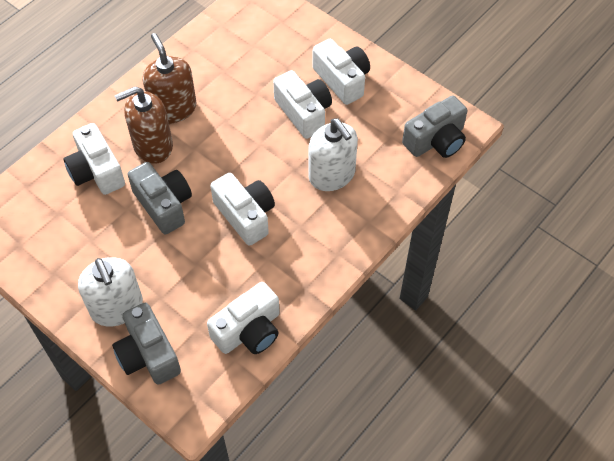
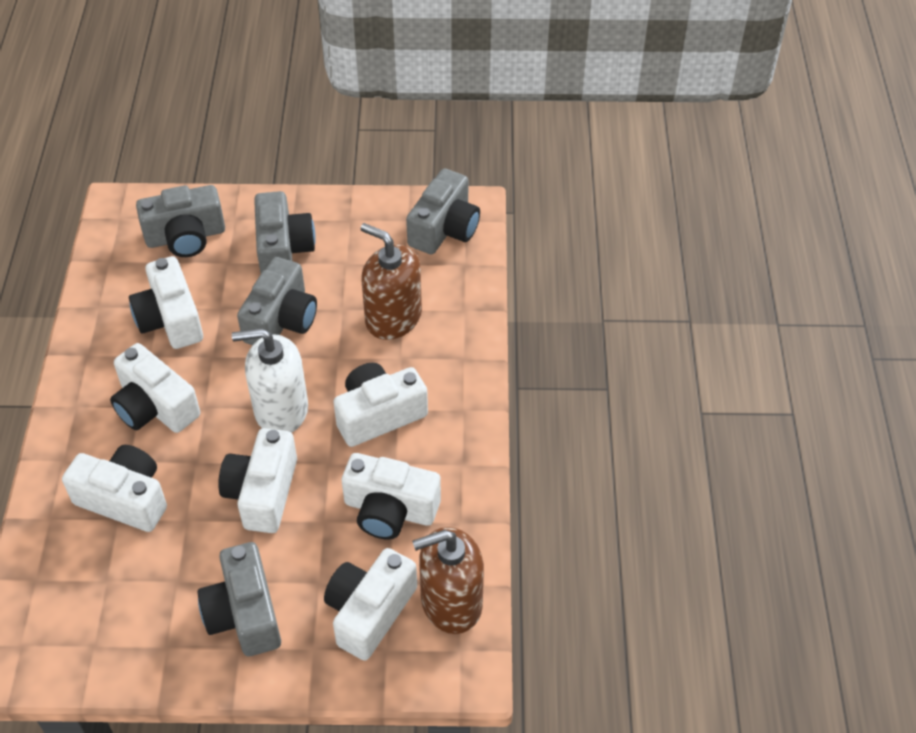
grey camera: [112,303,181,385] [128,162,192,234] [402,95,467,158] = 3 -> [136,185,225,257] [198,542,281,656] [237,257,317,345] [254,191,316,273] [406,169,480,254] = 5
white camera: [63,123,125,195] [207,282,280,354] [211,173,275,246] [273,70,332,139] [313,39,370,105] = 5 -> [62,445,167,532] [110,343,200,433] [129,256,203,349] [218,428,297,533] [324,548,417,661] [333,363,428,447] [342,453,441,540] = 7
white soap dispenser: [78,257,143,327] [309,119,358,191] = 2 -> [232,328,308,433] = 1

